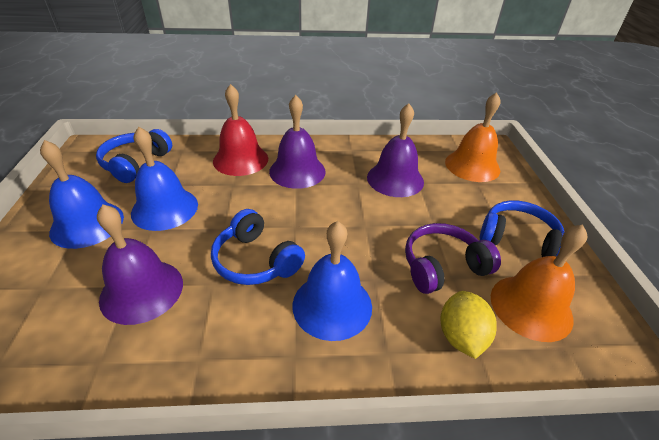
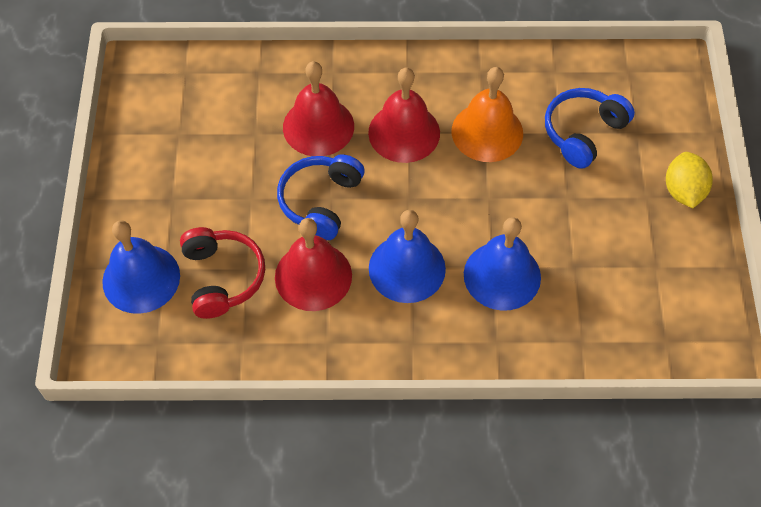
blue headphones: [96,129,172,183] [211,209,305,285] [480,200,565,257] = 3 -> [277,154,365,240] [545,88,635,169] = 2
orange bell: [445,92,501,182] [491,225,587,342] = 2 -> [452,67,523,162] = 1
purple bell: [97,204,183,325] [269,95,326,189] [367,103,424,197] = 3 -> none = 0
purple headphones: [405,223,501,294] = 1 -> none = 0
red bell: [213,84,268,176] = 1 -> [275,218,352,311] [283,61,354,156] [368,68,440,163] = 3
red headphones: none = 0 -> [180,227,265,319] = 1

